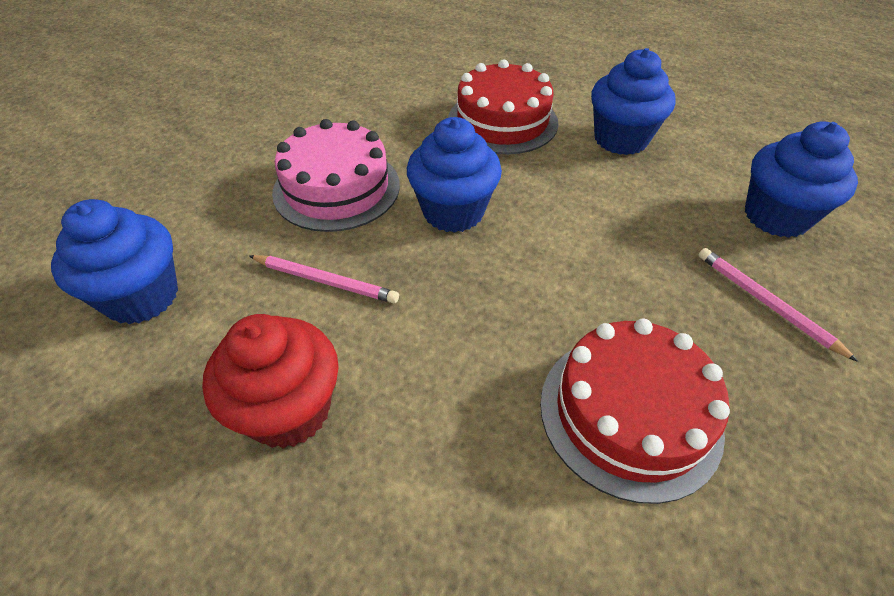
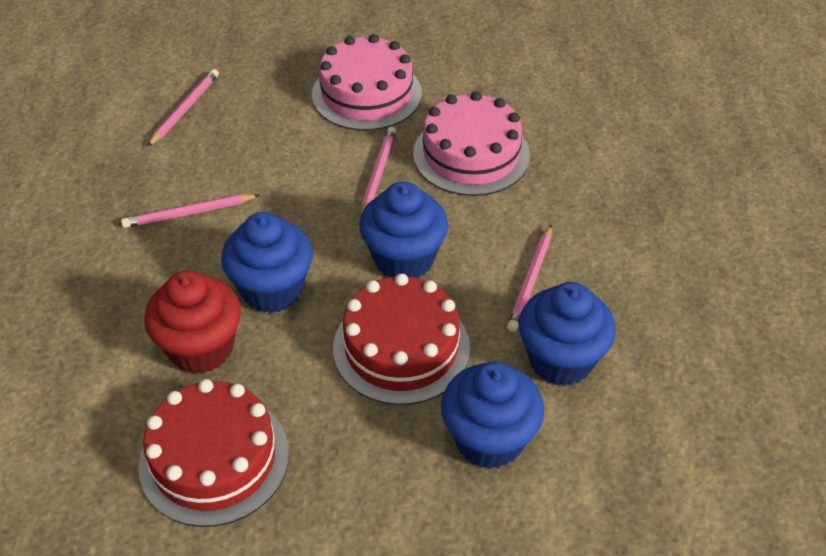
pink cake: [272,119,400,232] = 1 -> [312,34,422,131] [413,91,530,196] = 2
pink pencil: [249,255,399,303] [698,248,858,362] = 2 -> [121,194,259,228] [147,69,219,147] [361,127,396,215] [507,225,552,332] = 4

